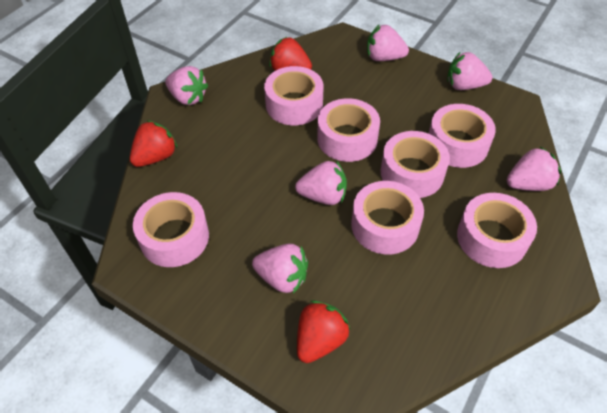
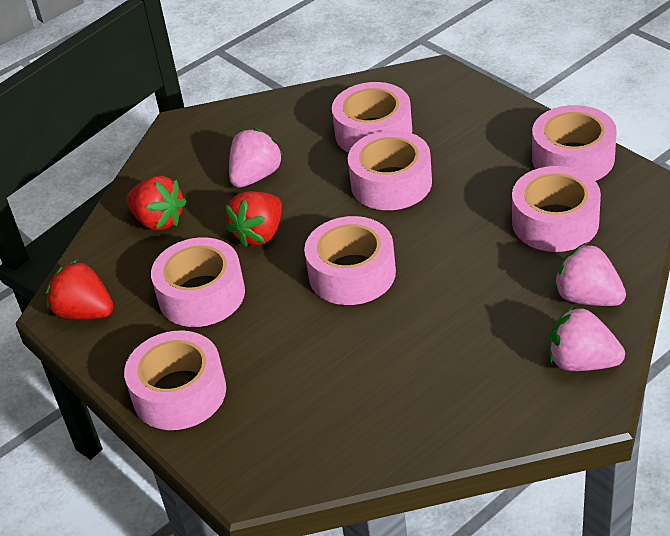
pink strawberry: [165,66,208,105] [252,243,308,294] [295,160,347,205] [367,24,409,61] [447,52,493,90] [507,147,561,191] = 6 -> [229,128,284,188] [549,306,625,371] [554,242,626,306] = 3

